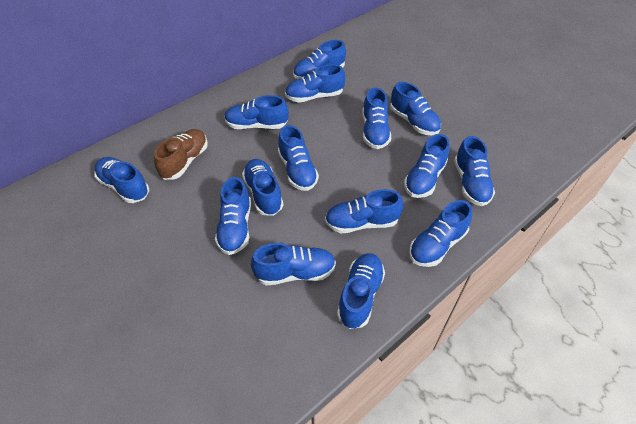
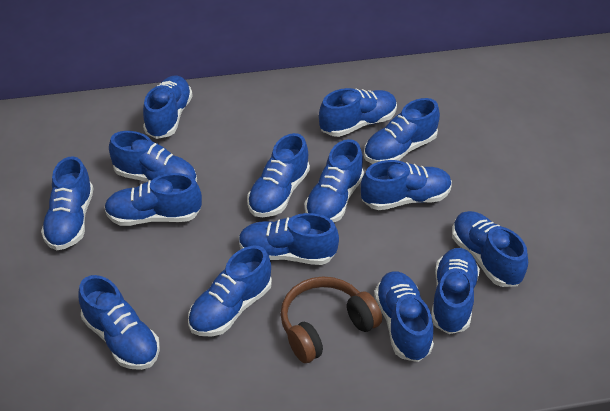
brown headphones: none = 0 -> [280,276,382,363] = 1
brown shoe: [154,129,208,180] = 1 -> none = 0

